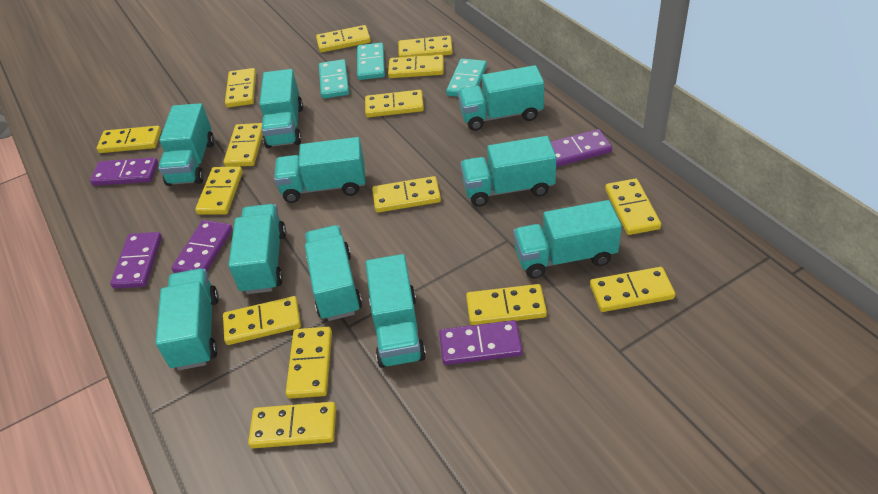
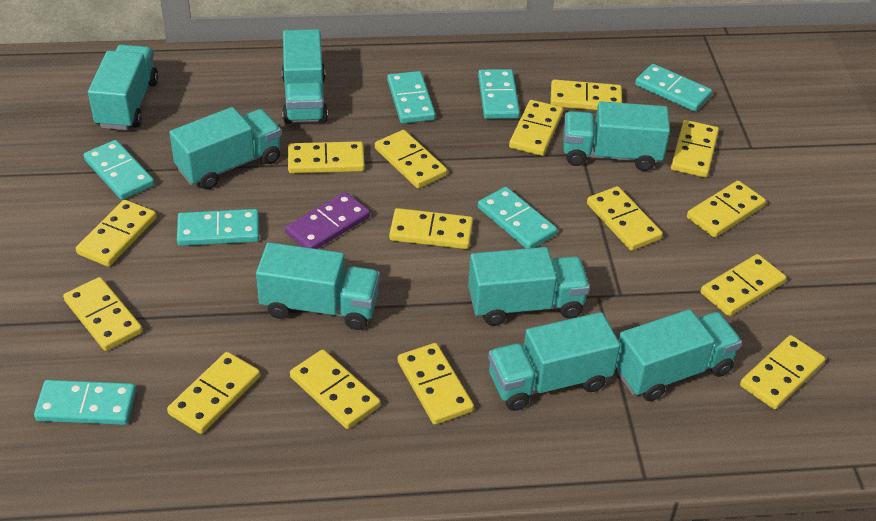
purple domino: [90,157,158,186] [110,232,162,289] [172,220,233,273] [439,320,523,365] [550,129,612,167] = 5 -> [285,192,370,249] = 1
turquoise domino: [319,59,349,99] [357,43,385,80] [446,59,487,97] = 3 -> [34,380,136,425] [83,140,155,200] [177,209,259,246] [387,71,436,123] [478,69,520,119] [478,187,557,248] [635,64,712,112] = 7
turquoise truck: [155,269,219,370] [158,103,214,186] [228,204,286,294] [259,69,303,148] [274,137,365,203] [305,225,362,321] [366,254,426,368] [458,65,544,131] [460,136,556,207] [513,200,622,279] = 10 -> [88,44,159,130] [169,107,282,190] [256,242,380,330] [282,29,328,124] [468,247,590,326] [488,312,620,411] [563,101,670,171] [616,309,742,401] = 8

